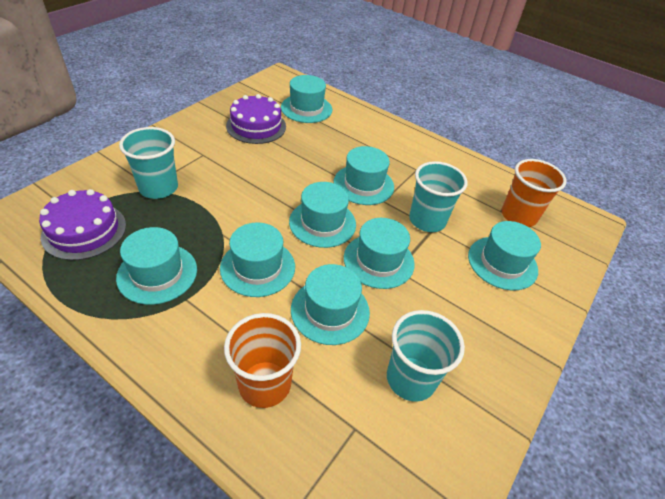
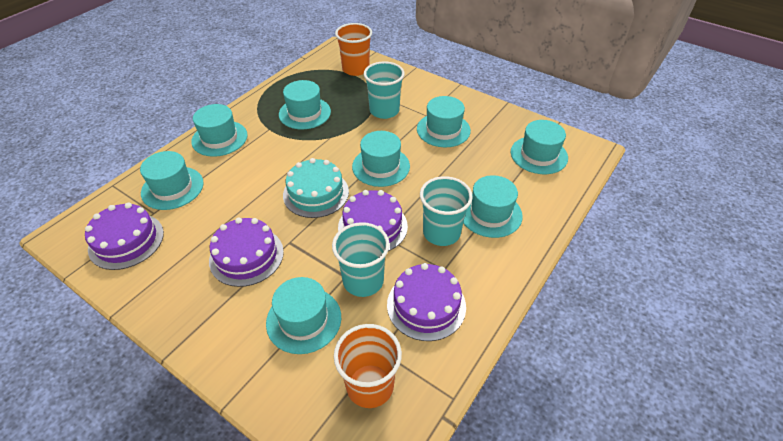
purple cake: [39,189,126,260] [226,94,286,144] = 2 -> [85,203,164,270] [209,218,284,287] [338,190,408,251] [387,263,466,341] = 4
turquoise cake: none = 0 -> [283,158,349,218] = 1

